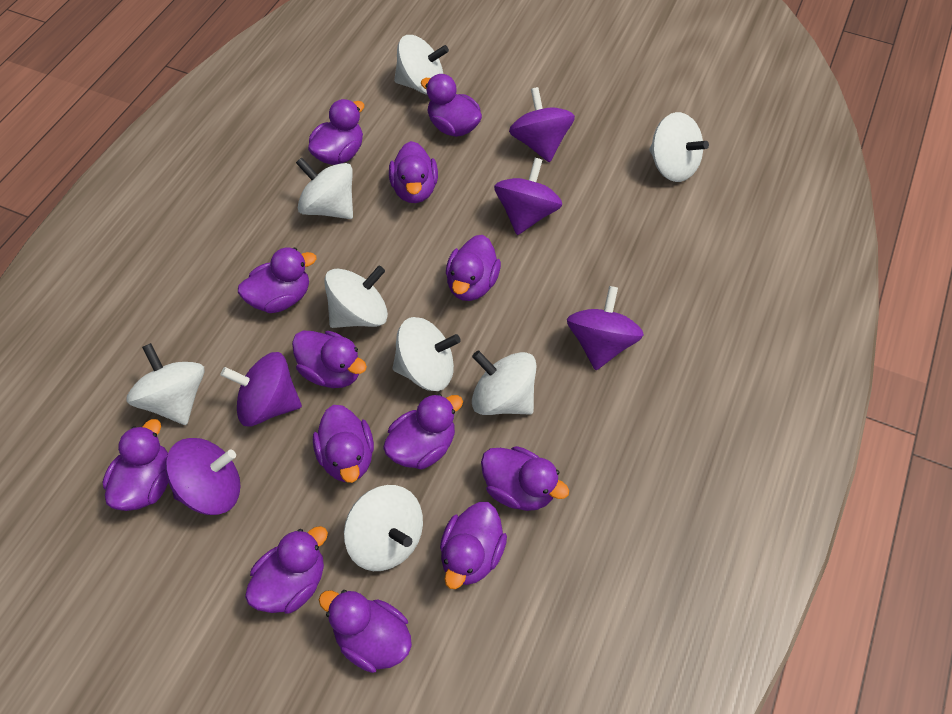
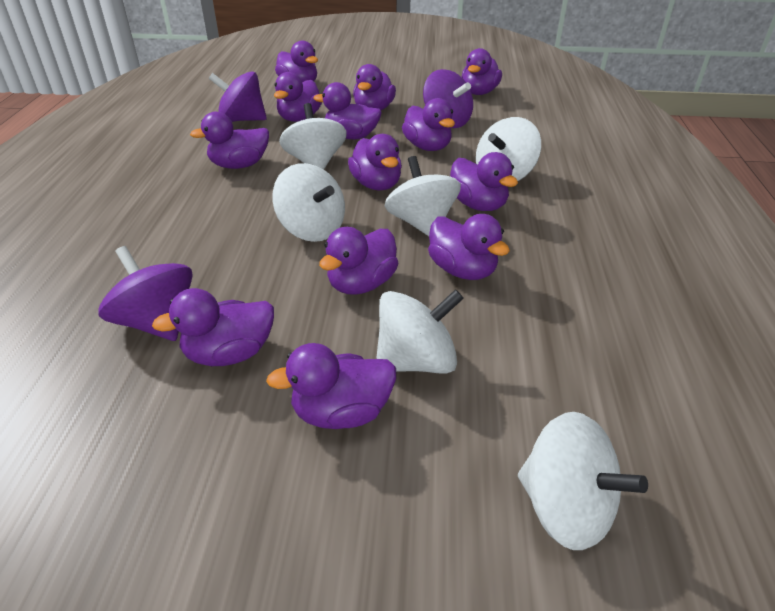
purple spinning top: [165,438,241,515] [221,352,302,426] [494,158,562,235] [509,87,575,162] [567,286,644,370] = 5 -> [98,246,193,341] [209,71,267,122] [423,69,473,128] = 3
white spinning top: [126,343,205,425] [296,157,353,219] [324,266,388,328] [344,485,423,571] [392,317,461,391] [394,35,449,95] [472,350,537,415] [649,112,709,182] = 8 -> [273,163,345,242] [279,103,347,169] [376,289,464,374] [384,156,461,236] [476,117,541,181] [518,412,648,550] = 6

